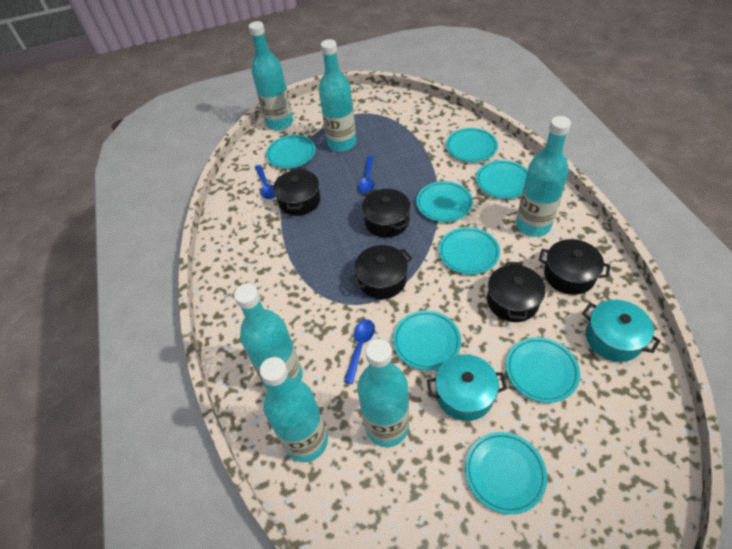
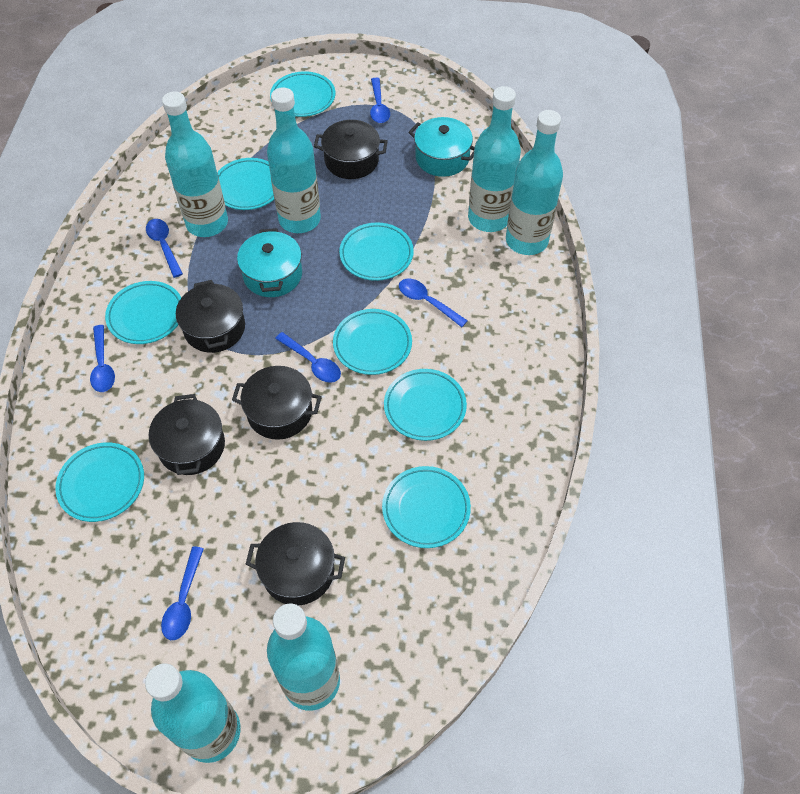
blue spoon: [255,165,275,199] [344,319,375,384] [358,156,375,193] = 3 -> [90,325,115,392] [146,219,183,278] [161,547,204,640] [275,332,341,383] [370,78,390,123] [399,279,468,327] = 6

